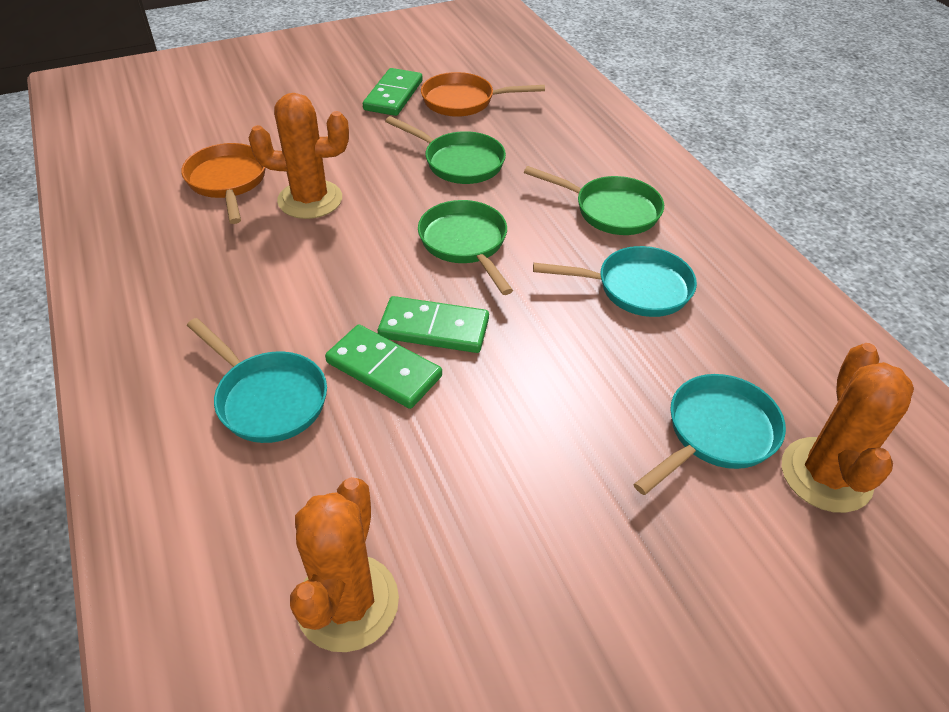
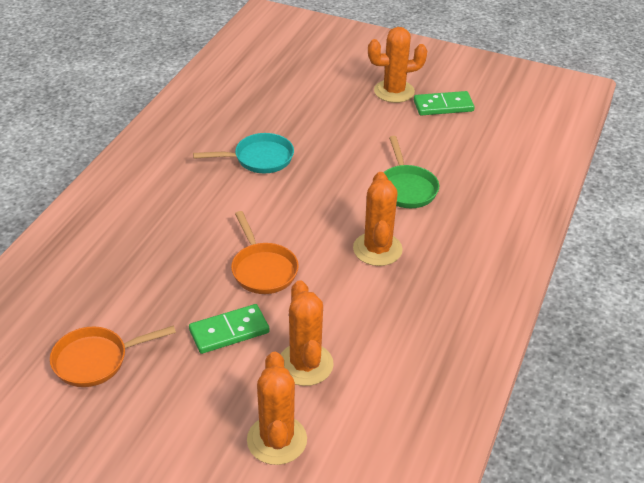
green domino: [325,324,442,409] [363,68,422,116] [378,296,489,353] = 3 -> [189,304,270,354] [414,91,475,116] = 2
green pan: [385,116,506,184] [418,200,513,295] [524,166,664,235] = 3 -> [384,136,439,208] = 1
orange cactus: [249,93,349,219] [290,477,399,652] [782,343,914,513] = 3 -> [247,352,307,465] [280,280,334,386] [353,172,403,266] [368,27,427,103] = 4
turquoise pan: [187,318,327,443] [533,246,697,317] [633,374,786,495] = 3 -> [193,133,294,173] = 1

